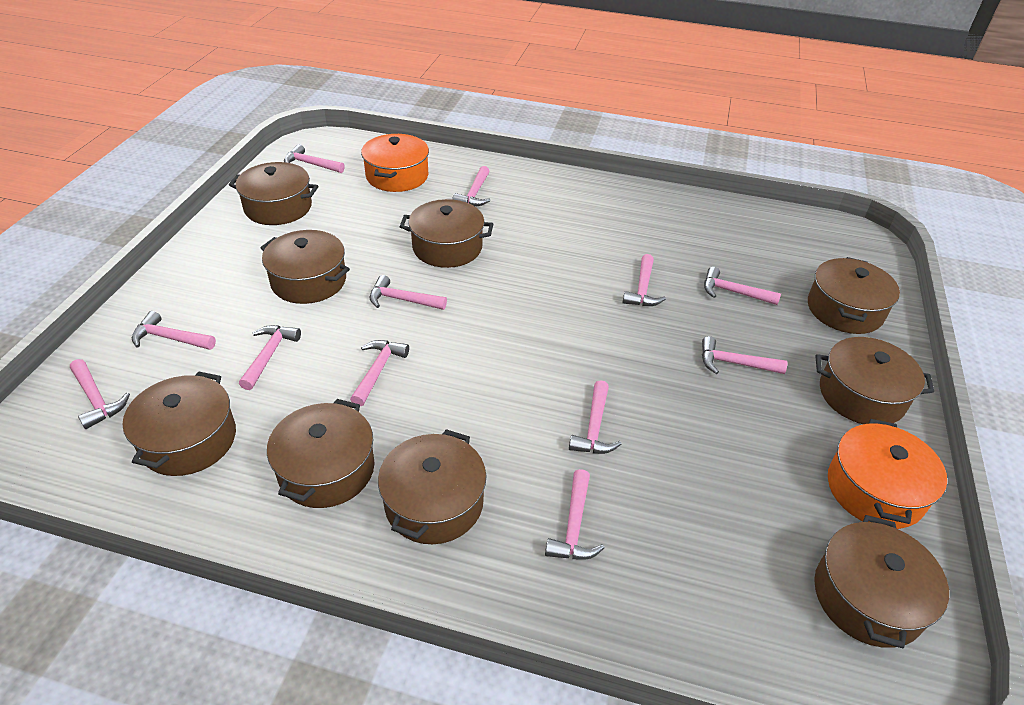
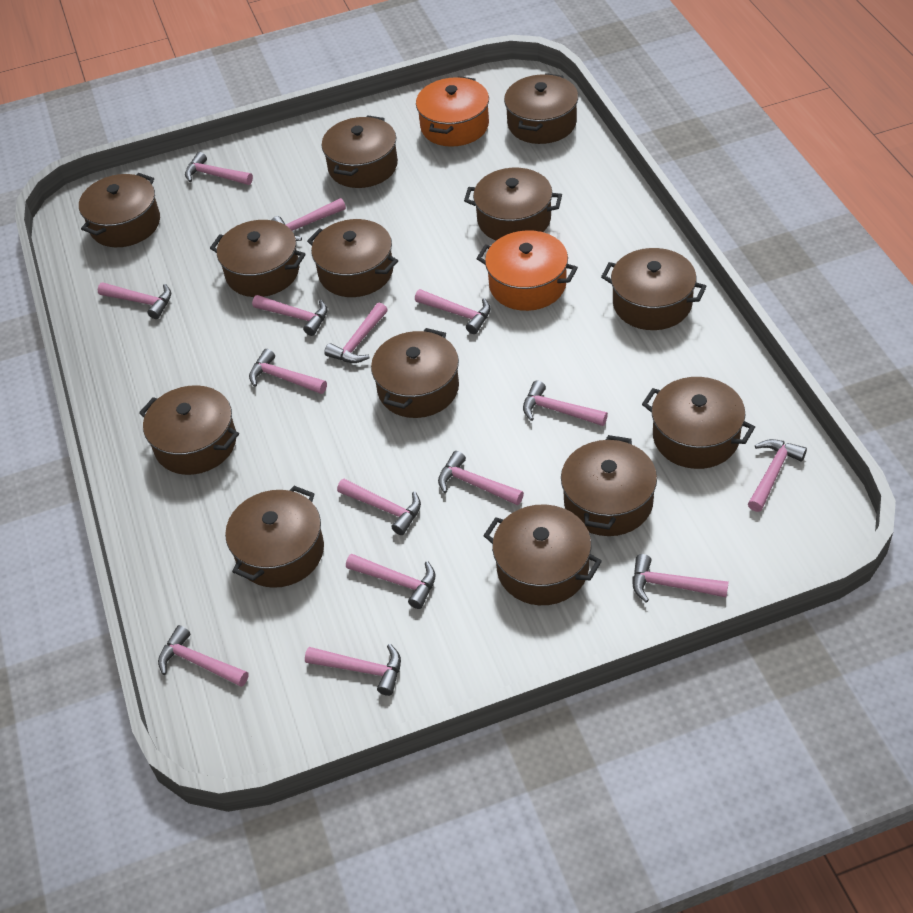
brown pot: [123,371,236,476] [229,162,318,225] [260,230,350,304] [267,399,375,508] [378,429,486,544] [400,199,493,268] [808,257,900,334] [814,515,949,648] [815,337,934,424] = 9 -> [79,173,160,247] [139,385,239,475] [210,220,306,297] [225,486,324,588] [307,219,398,297] [322,115,398,188] [371,328,459,418] [464,168,562,241] [483,504,602,605] [504,73,578,144] [561,435,657,536] [601,248,707,330] [642,377,755,469] = 13
pink hammer: [70,359,130,429] [132,311,216,350] [239,325,301,390] [284,144,345,173] [350,340,409,406] [370,275,447,310] [452,166,490,206] [545,469,605,560] [569,380,622,454] [622,254,666,306] [702,336,787,374] [704,267,781,305] = 12 -> [98,282,171,319] [158,625,249,687] [185,152,253,185] [249,349,327,394] [252,295,328,336] [272,198,346,241] [305,644,401,696] [324,303,388,363] [337,479,421,535] [346,554,435,609] [415,289,491,334] [438,451,524,505] [523,380,608,426] [633,554,729,603] [748,439,807,512] = 15

